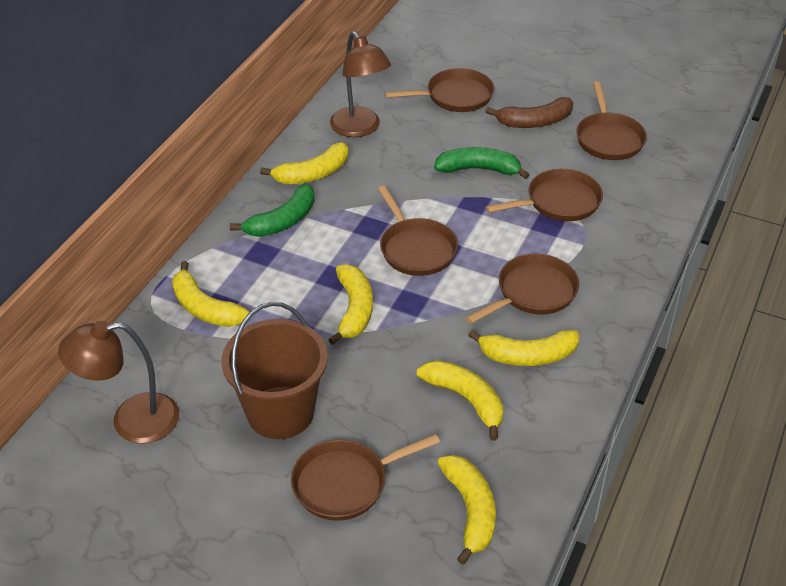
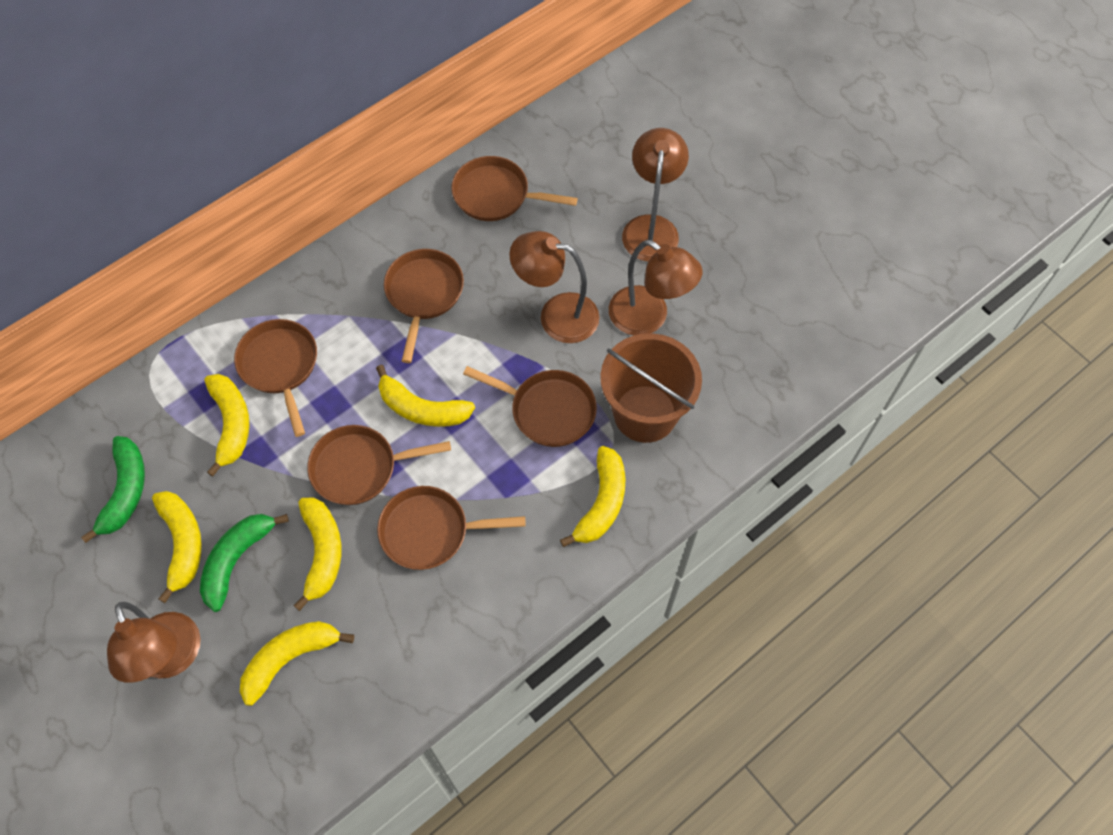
brown banana: [485,97,573,128] = 1 -> none = 0
brown lamp: [58,321,179,444] [330,31,391,137] = 2 -> [107,602,201,683] [509,231,599,343] [609,240,703,335] [622,128,689,262] = 4

